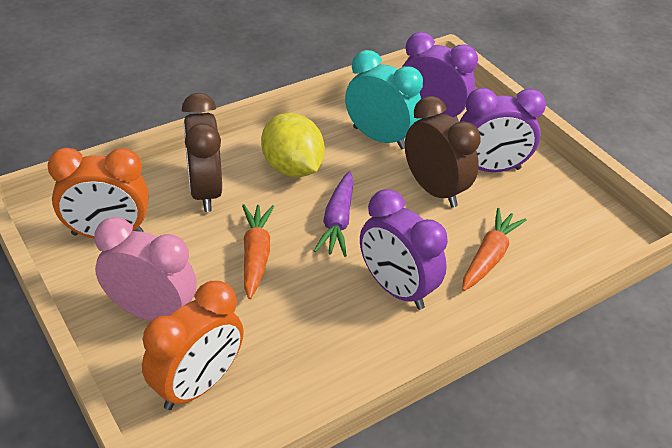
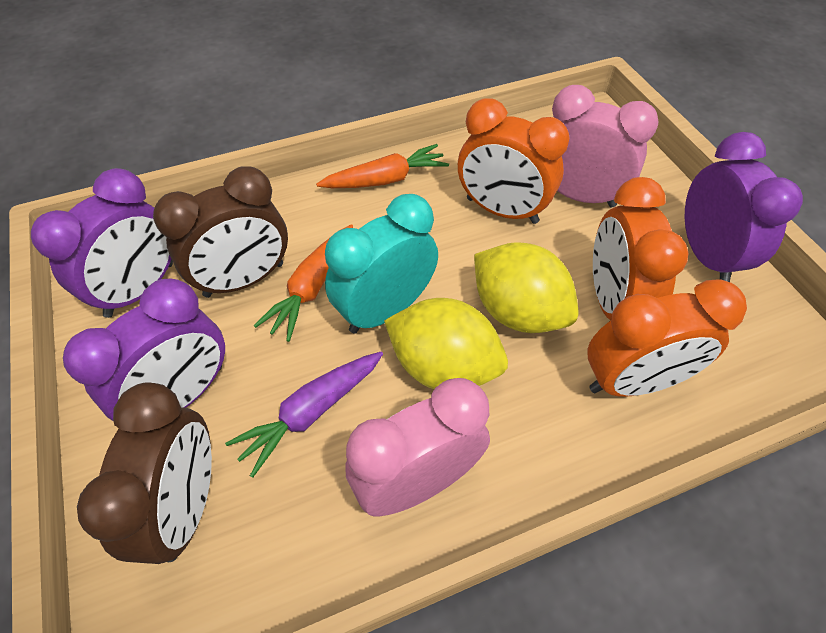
orange clock: [48,148,149,238] [142,281,244,410] = 2 -> [458,98,570,224] [588,279,747,397] [593,177,688,320] = 3
pink clock: [94,217,197,321] = 1 -> [345,378,490,517] [552,85,658,208] = 2
yellow lemon: [261,113,325,177] = 1 -> [384,298,508,389] [474,242,579,333] = 2

